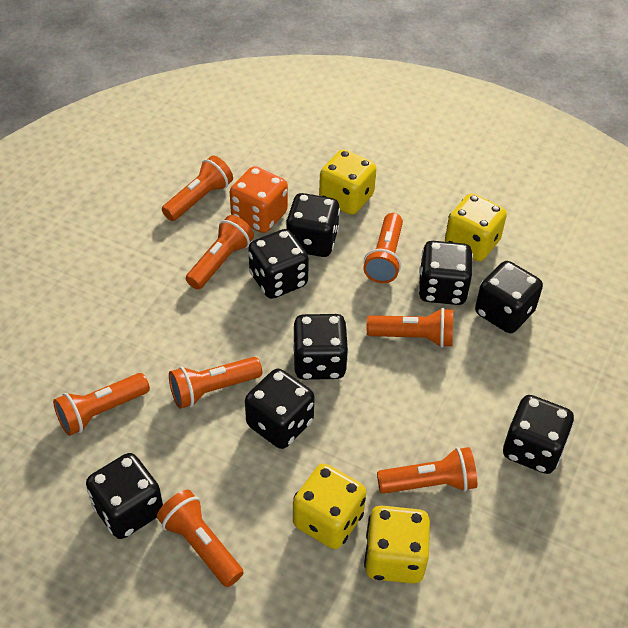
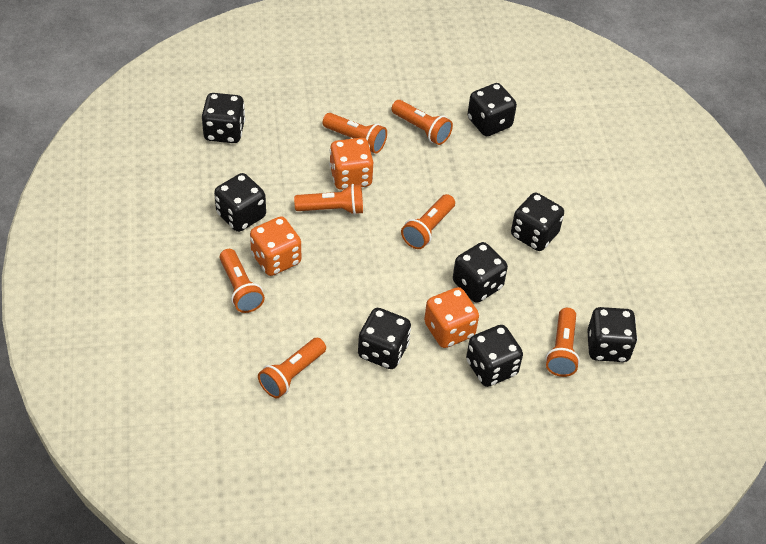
orange dice: [230,166,288,233] = 1 -> [250,217,301,276] [329,138,373,190] [424,287,479,348] = 3
orange flashlight: [53,373,150,436] [157,490,244,587] [162,155,233,221] [169,357,262,409] [186,215,254,289] [363,213,403,283] [367,308,453,348] [377,447,477,494] = 8 -> [220,249,265,313] [258,338,326,398] [294,184,363,215] [322,113,387,153] [391,100,453,145] [401,194,455,249] [545,308,580,377] = 7
yellow dice: [293,463,366,549] [319,149,377,215] [364,506,430,584] [445,193,507,261] = 4 -> none = 0

